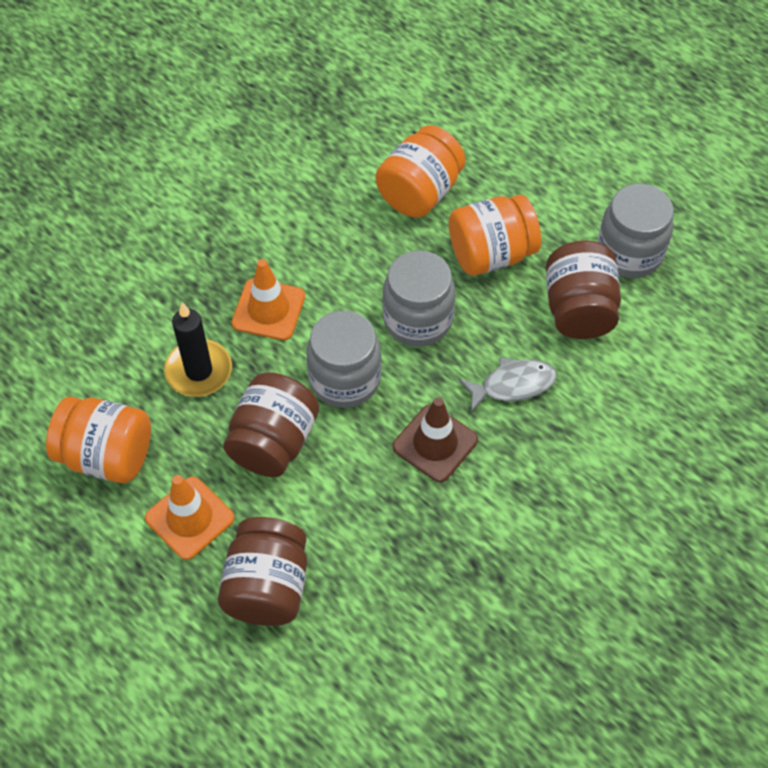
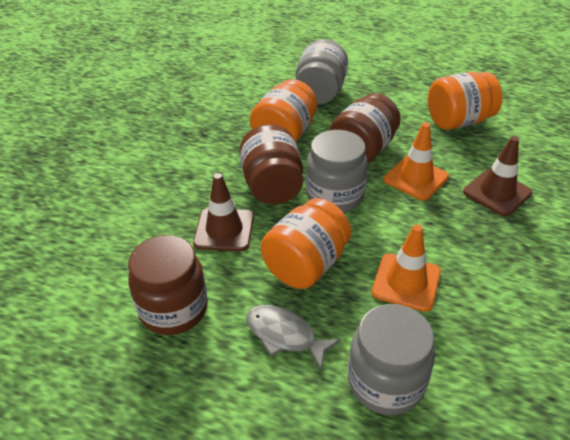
black candle: [164,302,232,397] = 1 -> none = 0
brown traffic cone: [393,397,478,482] = 1 -> [193,173,254,251] [463,136,532,216] = 2

